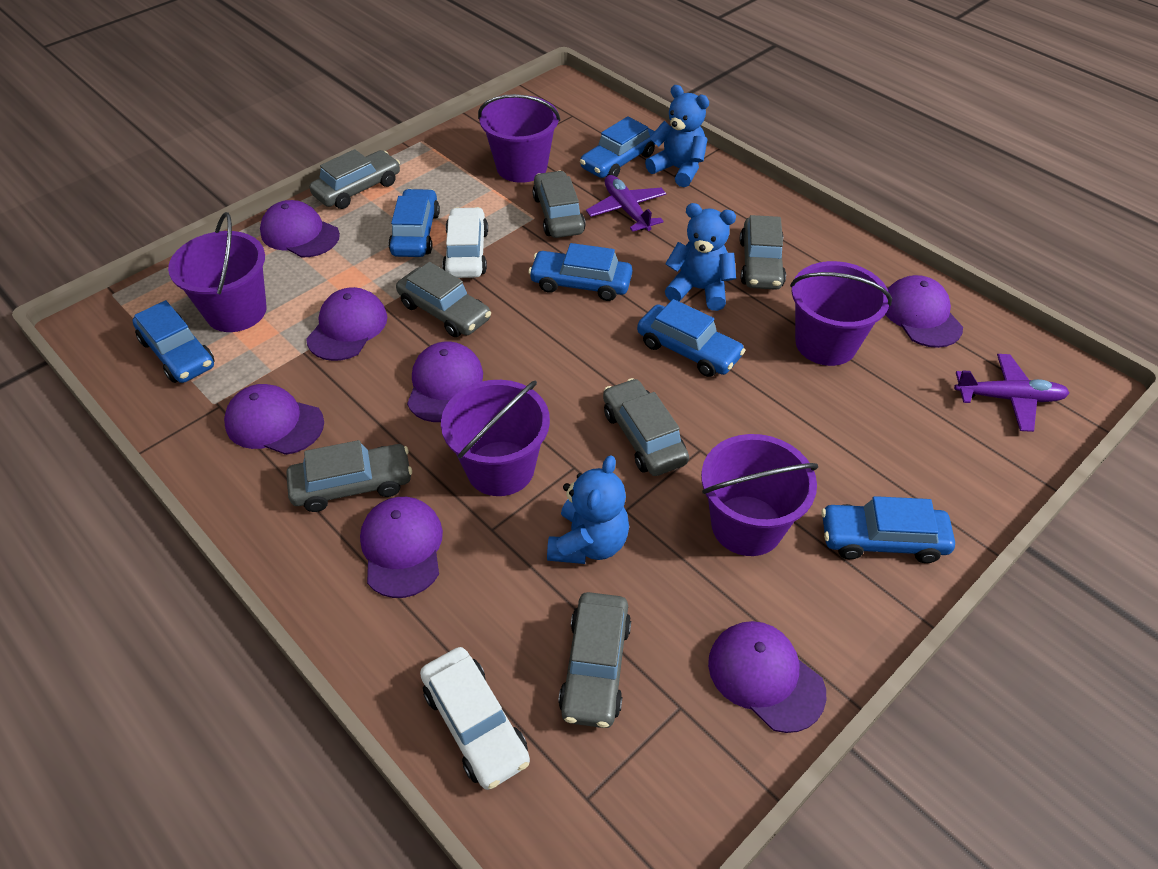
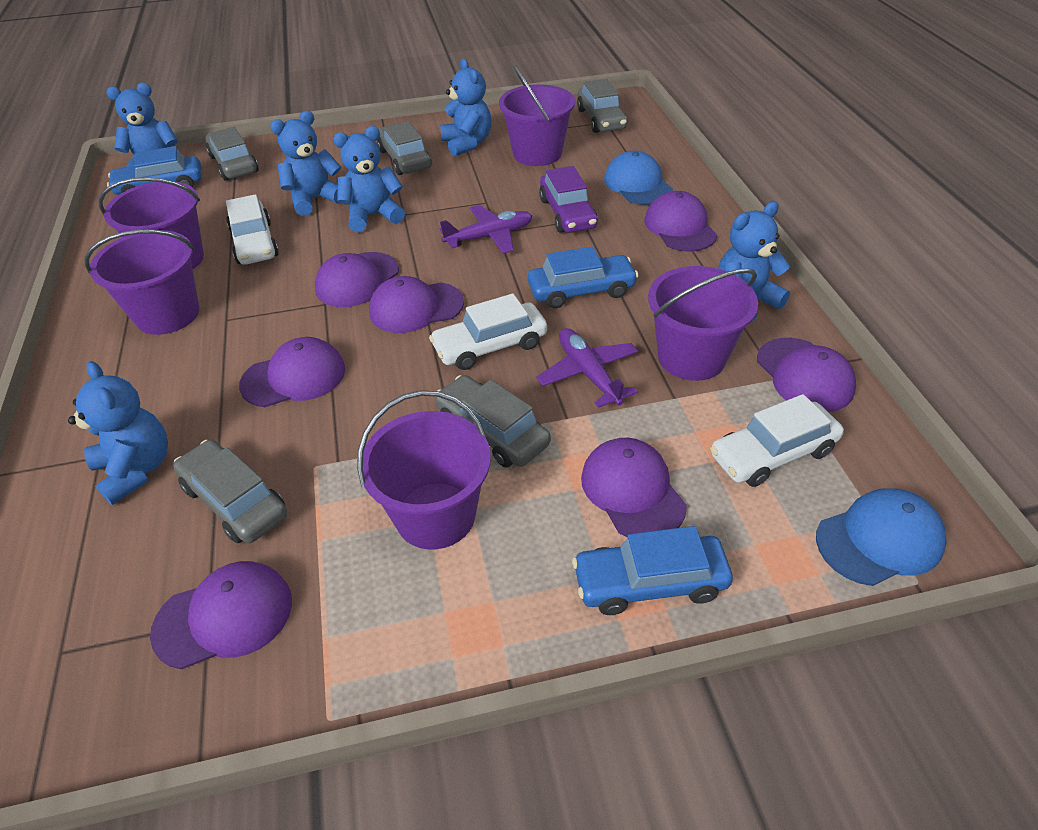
blue cap: none = 0 -> [604,151,673,205] [816,488,947,586] = 2
blue car: [132,300,214,383] [388,189,440,257] [528,243,632,301] [580,116,655,178] [637,299,746,377] [821,496,955,563] = 6 -> [107,146,201,195] [528,246,639,308] [572,526,733,615] = 3
blue teddy bear: [547,455,629,564] [645,85,709,187] [665,203,736,311] = 3 -> [68,361,168,505] [106,82,178,167] [270,111,341,216] [333,126,405,233] [440,59,492,157] [718,201,790,322] = 6
grey car: [286,440,412,512] [310,149,400,209] [396,262,491,337] [532,171,586,238] [558,592,631,728] [603,378,689,476] [740,215,786,290] = 7 -> [173,440,287,543] [206,127,259,180] [377,121,431,175] [434,375,551,468] [577,79,628,133] = 5
purple car: none = 0 -> [539,166,598,233] = 1
white car: [420,647,530,790] [442,207,488,278] = 2 -> [226,194,279,264] [429,294,547,370] [710,394,844,487] = 3

